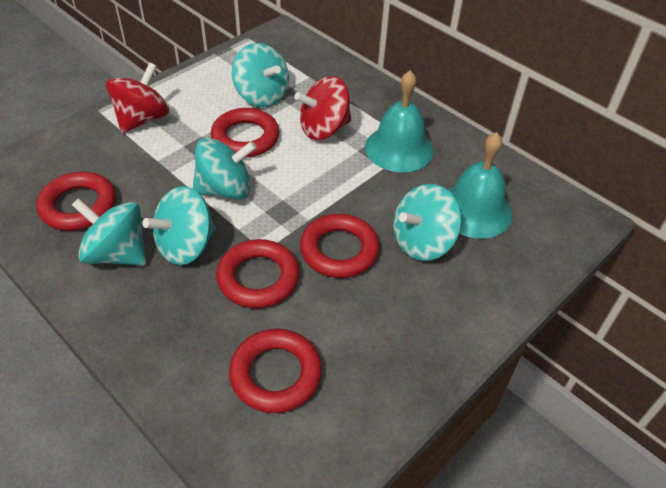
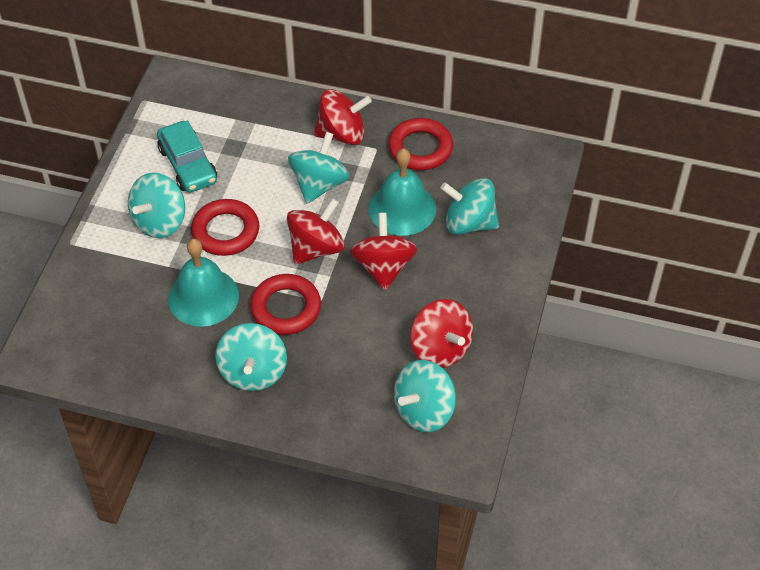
red ring: [36,172,116,231] [211,108,279,157] [216,239,300,308] [229,329,322,413] [300,214,380,278] = 5 -> [191,199,259,256] [250,274,321,335] [388,118,453,170] = 3
red spinning top: [106,62,169,133] [294,76,351,140] = 2 -> [287,198,345,264] [314,89,372,145] [350,213,417,290] [410,299,473,368] = 4
turquoise car: none = 0 -> [157,120,217,193] = 1

